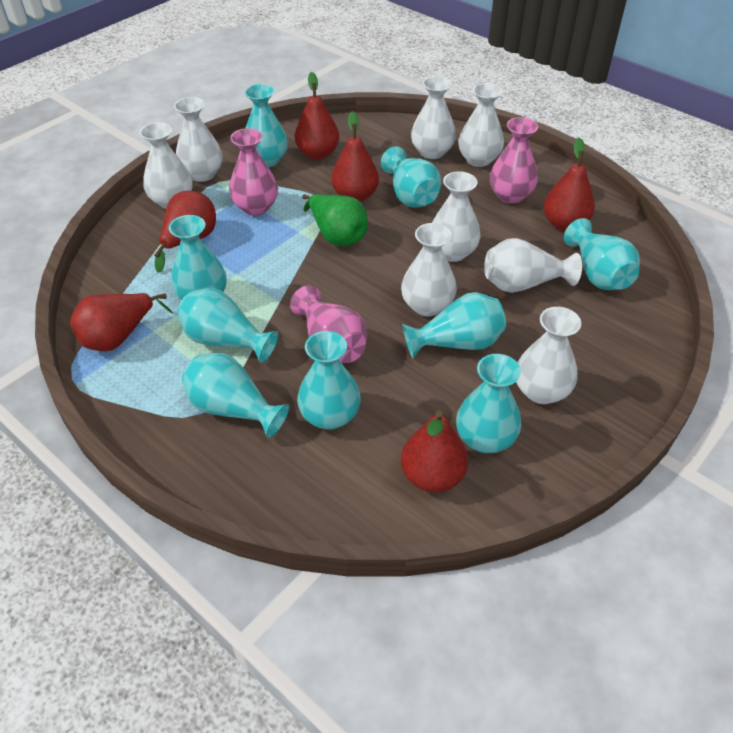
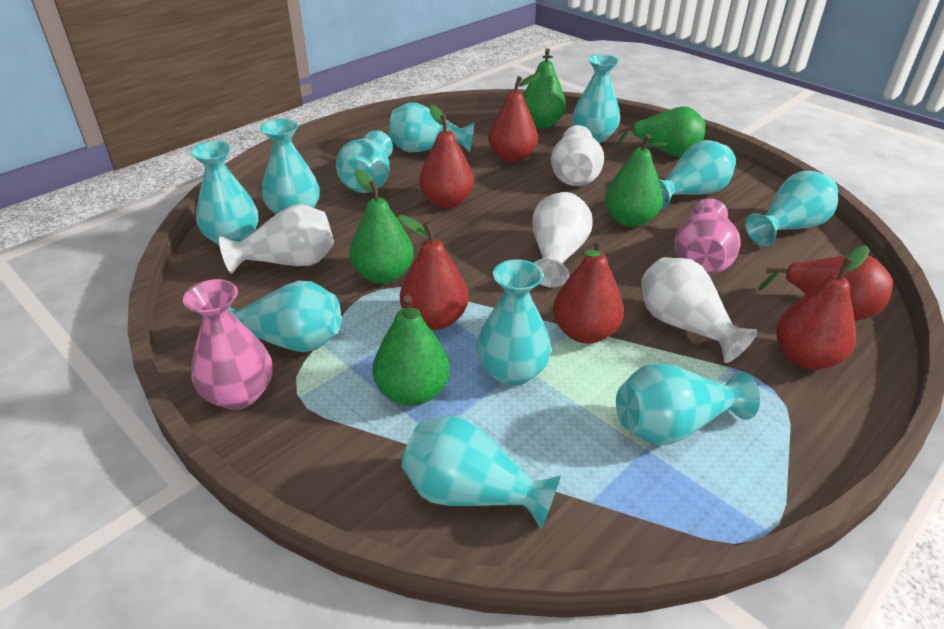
green pear: [302,194,368,246] = 1 -> [350,169,414,284] [373,295,450,406] [523,48,566,128] [605,134,667,227] [615,107,705,157] = 5
pink vase: [229,128,278,216] [290,285,367,363] [490,117,539,204] = 3 -> [183,279,273,410] [675,198,741,274] = 2
turquoise vase: [169,215,227,300] [177,288,279,363] [182,353,290,439] [244,84,288,168] [297,331,361,430] [381,146,441,208] [402,292,506,358] [456,354,521,453] [564,218,640,290] = 9 -> [190,141,258,246] [229,281,341,352] [260,119,320,214] [336,130,393,193] [389,102,474,153] [401,415,561,529] [476,259,551,386] [573,54,620,143] [616,363,760,445] [659,140,736,209] [745,171,838,246] = 11
white vase: [140,122,193,209] [174,97,222,182] [401,223,457,317] [411,76,456,159] [432,171,481,262] [458,83,504,167] [484,238,582,293] [516,307,581,404] = 8 -> [219,204,334,274] [533,192,593,287] [551,125,604,186] [641,257,758,363] = 4

